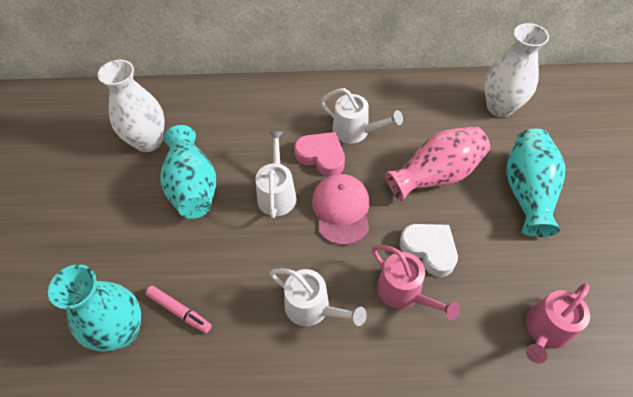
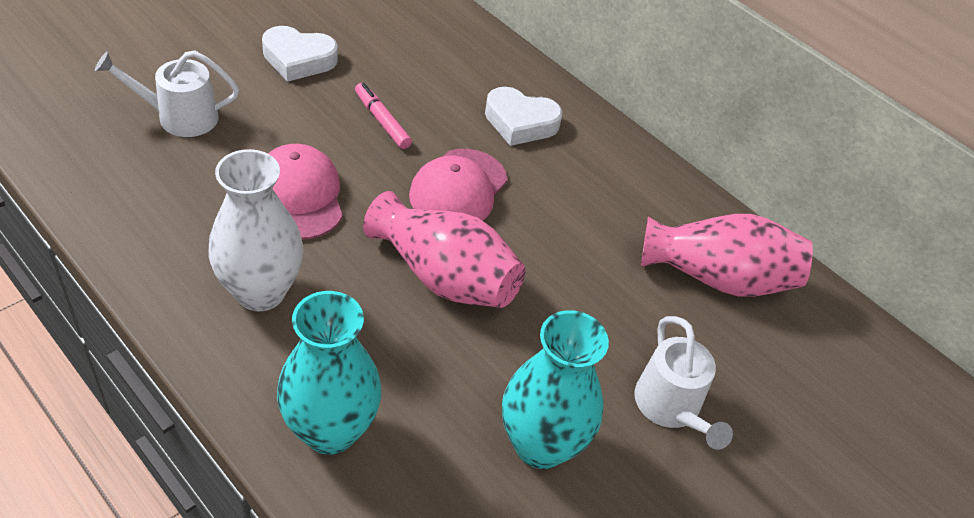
pink cap: [312,174,369,245] = 1 -> [268,144,343,239] [409,149,508,221] = 2
pink heart: [294,132,345,176] = 1 -> none = 0
pink vase: [385,126,490,201] = 1 -> [363,191,526,308] [641,214,813,297] = 2
pink watering can: [372,245,460,320] [526,283,590,364] = 2 -> none = 0
turquoise vase: [48,264,141,352] [160,125,216,219] [506,129,566,237] = 3 -> [277,291,381,455] [502,310,609,469] = 2
white heart: [399,224,458,277] = 1 -> [262,26,338,82] [485,87,563,146] = 2
white vase: [98,60,165,152] [484,23,549,117] = 2 -> [208,149,303,311] = 1
white watering can: [255,131,296,219] [269,268,367,326] [321,88,403,144] = 3 -> [95,51,239,137] [634,316,733,450] = 2

